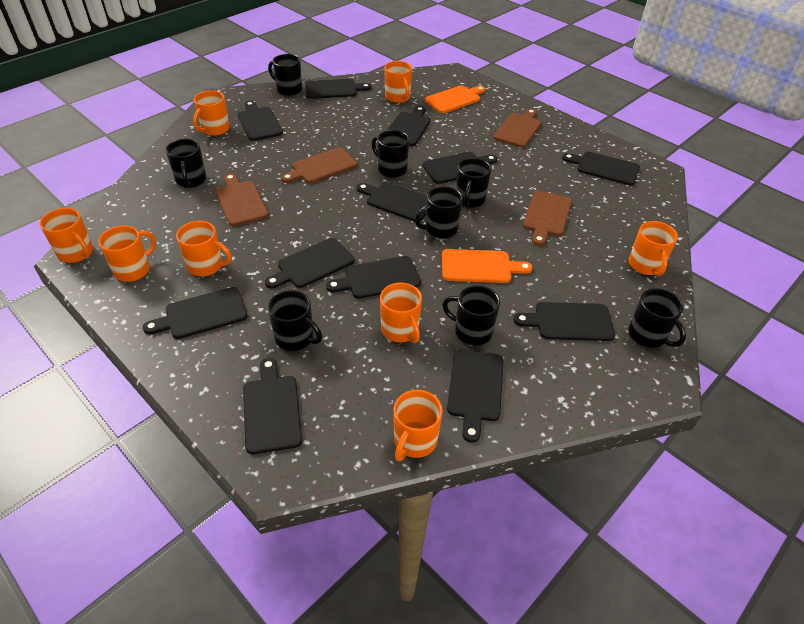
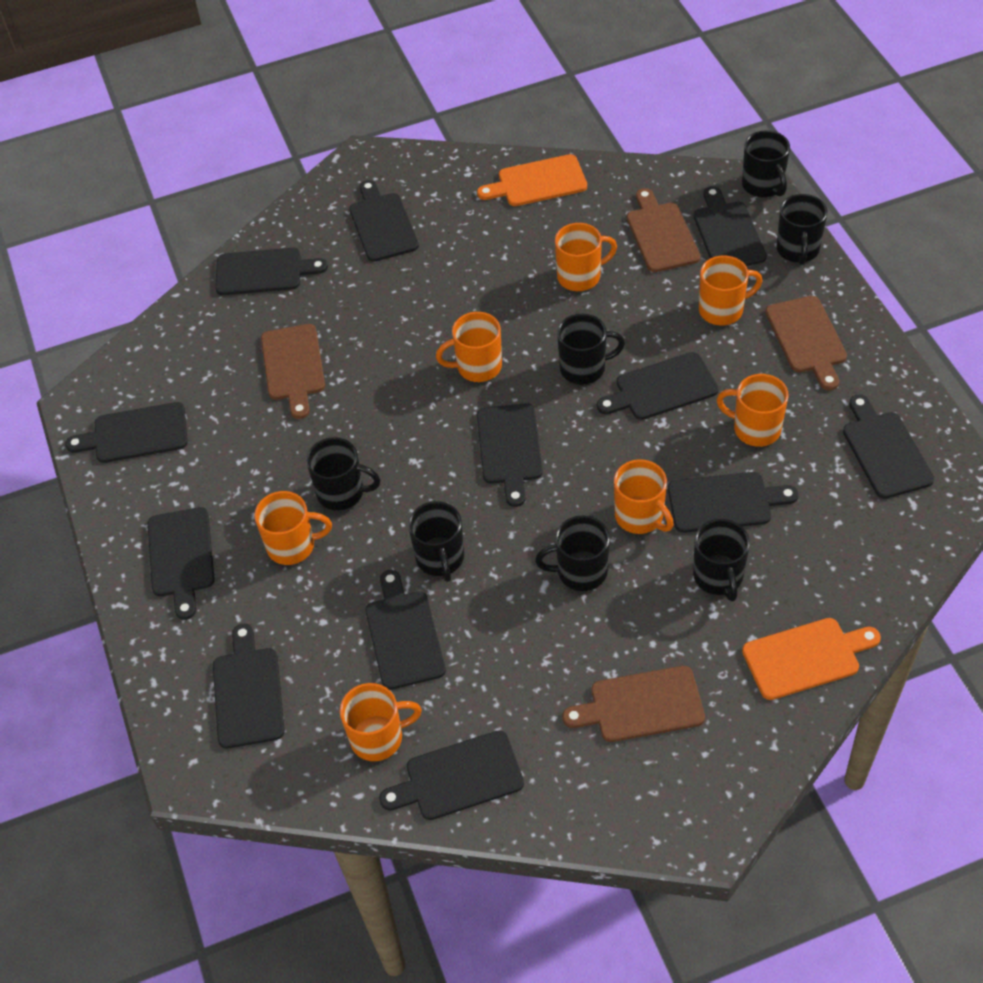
black mug: [166,139,206,188] [268,54,302,96] [268,290,322,351] [371,130,409,178] [415,186,463,238] [442,285,500,345] [456,158,491,208] [628,288,686,348] = 8 -> [306,437,380,510] [408,501,464,582] [535,516,610,591] [557,314,625,385] [693,519,750,601] [742,130,790,198] [776,194,827,265] = 7
orange mug: [40,208,93,263] [98,226,156,282] [176,221,232,276] [193,91,229,136] [380,283,422,343] [384,61,412,103] [394,390,443,461] [629,221,678,276] = 8 -> [254,491,332,565] [340,683,422,761] [436,312,502,382] [555,223,617,291] [614,459,674,534] [699,256,763,325] [716,374,789,447] = 7

